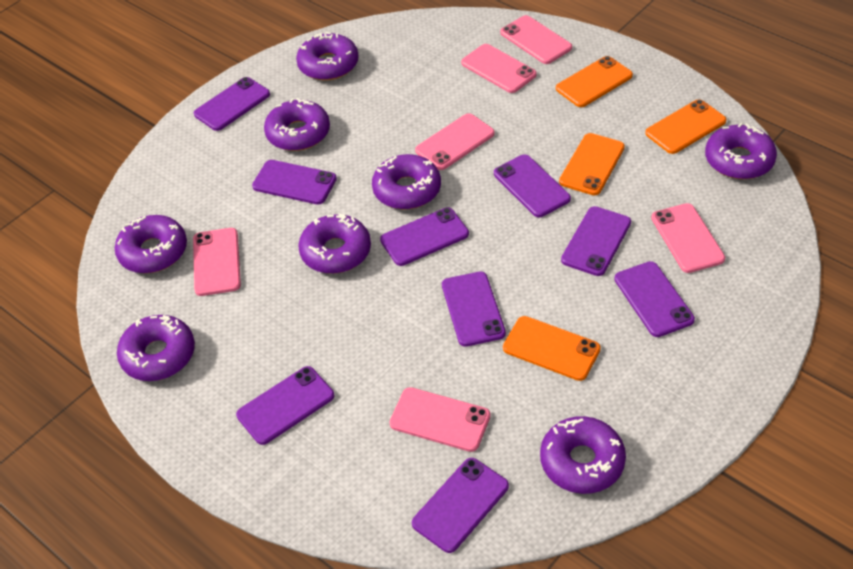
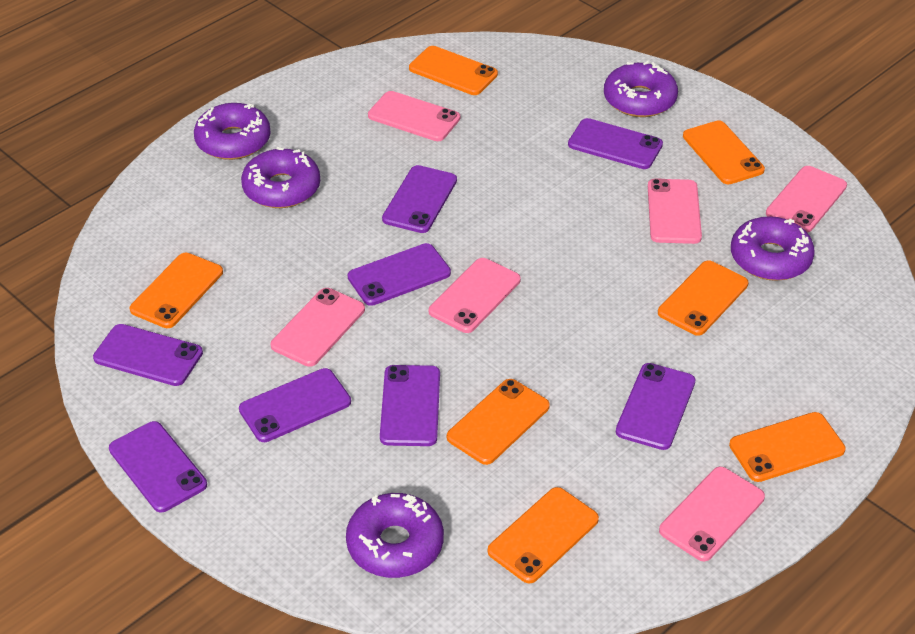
orange phone: [503,316,601,381] [556,56,633,107] [559,133,625,196] [645,99,726,154] = 4 -> [130,253,223,328] [409,46,498,95] [447,379,550,465] [488,487,599,584] [658,261,748,336] [683,120,765,184] [729,412,846,482] = 7
purple donut: [114,215,187,273] [117,315,195,381] [264,98,330,151] [296,32,359,80] [298,214,371,274] [372,154,441,209] [540,416,626,494] [705,123,777,179] = 8 -> [194,103,271,160] [241,147,320,208] [346,493,444,578] [604,61,678,117] [731,216,815,281] = 5
purple phone: [194,77,270,131] [236,366,334,445] [252,160,337,205] [380,207,469,266] [412,458,509,553] [442,272,506,347] [494,154,571,217] [561,206,631,276] [614,261,695,337] = 9 -> [93,324,203,386] [109,421,207,512] [239,368,351,442] [348,243,451,306] [380,365,440,446] [382,165,457,233] [568,118,663,169] [616,363,695,450] = 8

